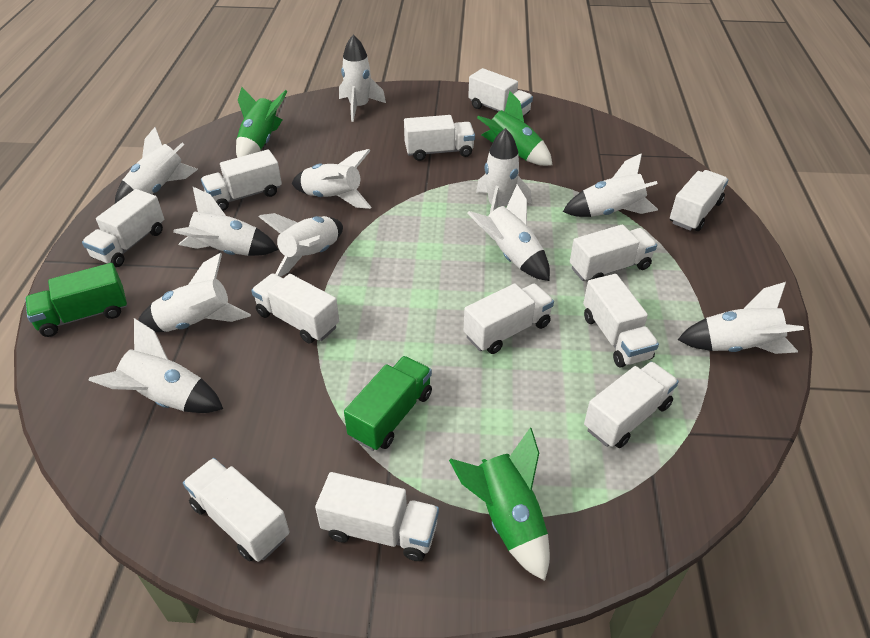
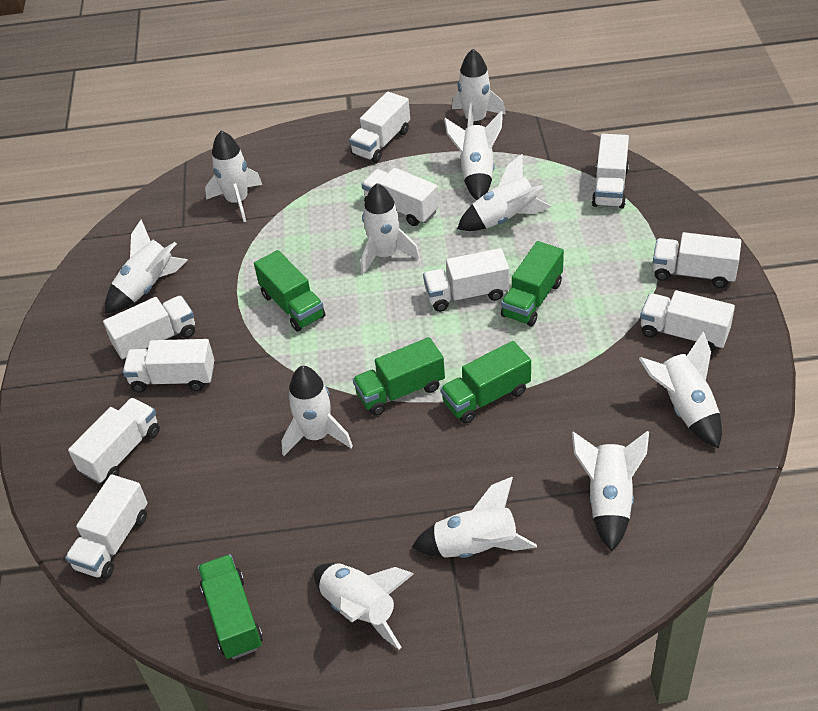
green rocket: [236,87,288,158] [449,428,550,581] [477,91,552,166] = 3 -> none = 0
green truck: [25,263,127,337] [344,356,432,451] = 2 -> [198,554,263,659] [254,250,325,332] [353,337,445,416] [440,341,531,424] [501,241,564,327] = 5
white truck: [82,189,164,267] [183,458,289,562] [201,149,282,211] [251,274,339,343] [315,472,439,561] [404,115,475,161] [464,283,554,354] [468,68,533,116] [570,224,657,281] [583,274,659,368] [584,362,679,448] [670,170,729,231] = 12 -> [65,474,148,579] [68,398,160,484] [103,296,195,360] [123,339,214,393] [349,92,410,163] [361,168,439,226] [423,248,509,312] [592,134,629,209] [640,290,735,353] [653,232,741,288] = 10

